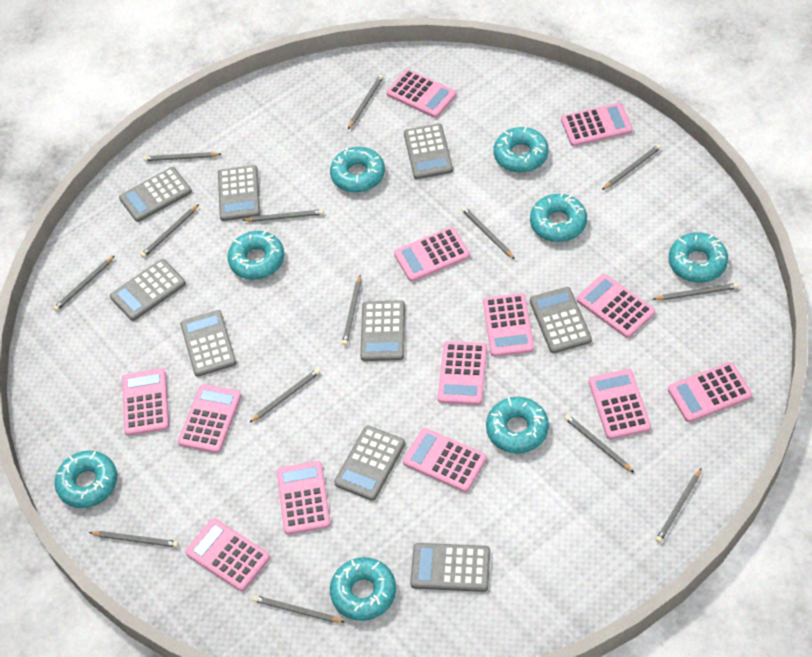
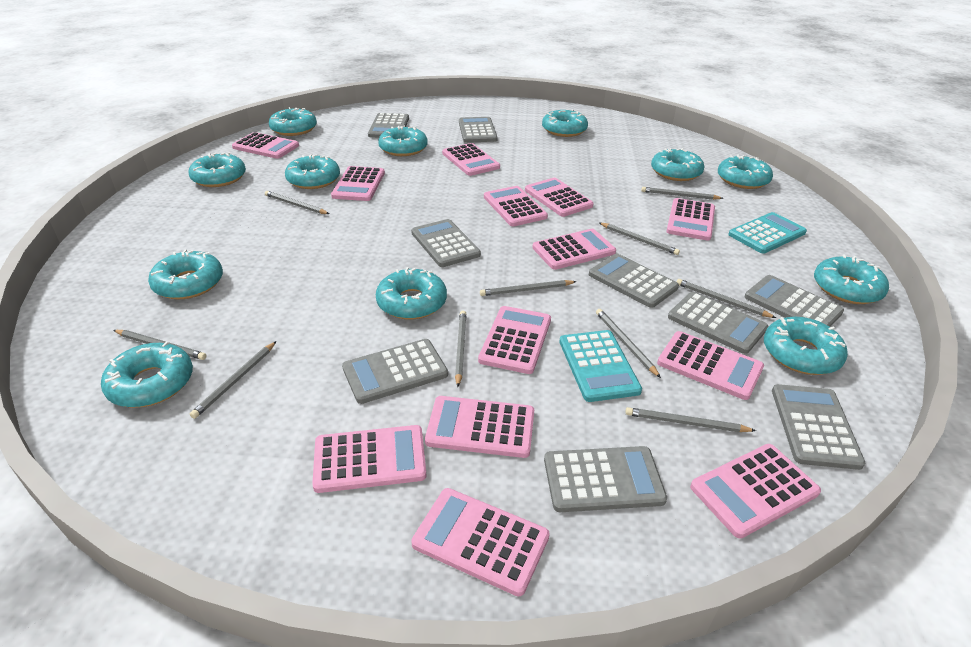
grey pencil: [53,256,115,311] [89,531,179,547] [141,204,199,258] [143,152,221,161] [243,209,324,222] [249,369,320,423] [253,595,344,623] [342,275,361,345] [348,75,384,129] [462,207,515,259] [565,414,634,473] [602,144,661,190] [653,283,738,300] [656,468,701,543] = 14 -> [114,330,207,360] [190,341,276,419] [265,191,329,214] [455,311,466,387] [480,280,577,296] [596,309,661,378] [600,223,680,255] [625,407,756,432] [641,187,723,200] [676,279,776,318] = 10
turquoise calculator: none = 0 -> [559,330,642,402] [728,212,807,254] = 2
turquoise donut: [55,450,117,508] [227,231,284,279] [330,147,385,193] [330,557,396,621] [486,397,549,453] [494,126,549,173] [530,193,587,242] [669,232,728,283] = 8 -> [101,342,193,408] [148,250,223,299] [189,153,246,187] [269,107,317,136] [285,154,340,189] [376,267,447,320] [378,125,428,156] [542,109,588,137] [651,148,704,181] [718,155,773,189] [764,317,848,375] [814,254,889,304] = 12

